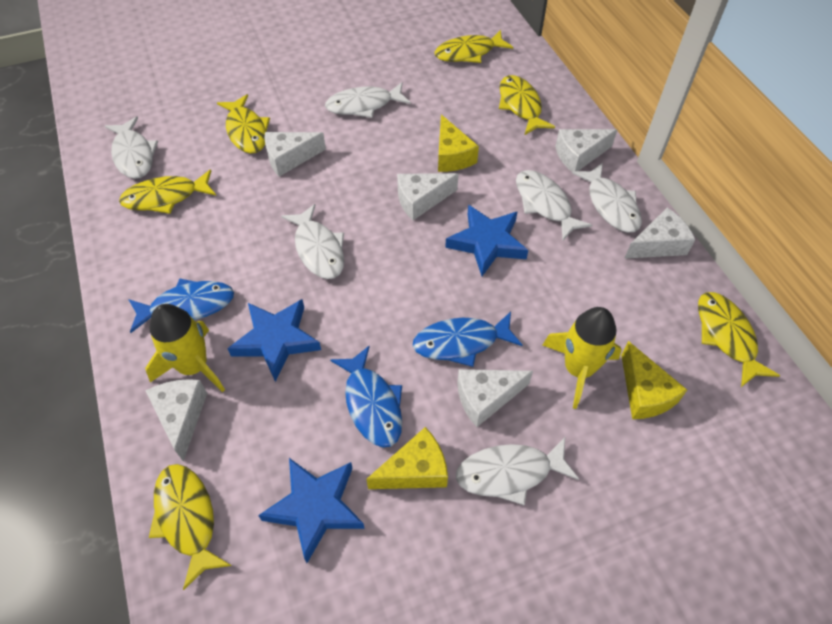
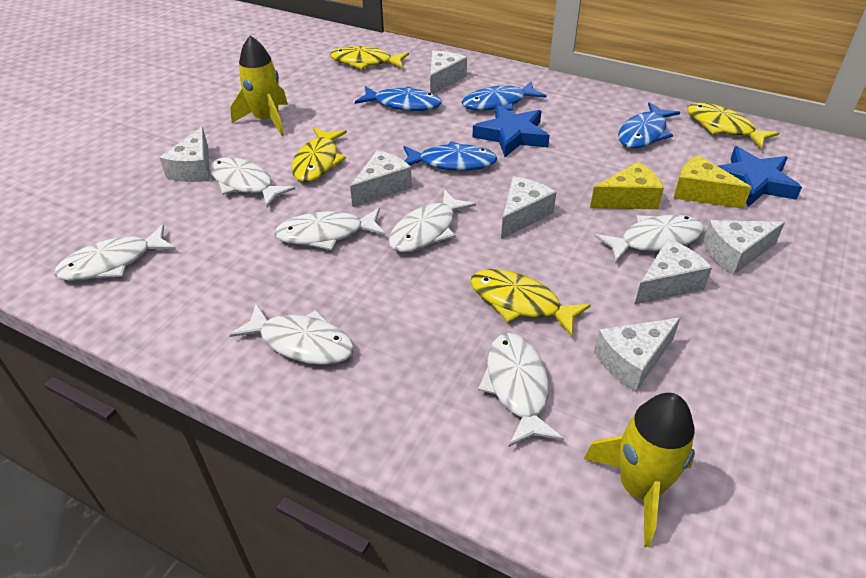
blue fish: [128,279,234,333] [330,346,402,448] [413,312,522,367] = 3 -> [355,86,442,111] [404,141,497,171] [462,81,547,111] [618,102,680,148] = 4
blue star: [227,299,321,382] [258,458,365,563] [445,205,528,276] = 3 -> [472,105,550,157] [718,146,802,207] = 2
white cheese: [145,379,207,461] [265,132,326,177] [397,173,458,220] [457,369,533,427] [555,129,617,172] [624,208,695,259] = 6 -> [159,127,210,182] [350,150,412,207] [430,51,467,94] [501,176,556,239] [594,317,680,392] [634,239,712,305] [703,220,785,275] = 7
white fish: [105,116,158,179] [281,204,344,279] [325,82,411,118] [456,437,579,505] [516,170,592,240] [572,163,642,233] = 6 -> [54,225,176,281] [209,157,295,207] [229,304,354,365] [274,208,385,250] [389,189,476,253] [478,333,564,447] [595,215,704,263] = 7
yellow cheese: [367,427,448,489] [438,115,479,172] [621,341,687,419] = 3 -> [590,162,664,209] [674,155,752,209] = 2
yellow fish: [119,169,216,214] [149,464,232,590] [217,94,270,154] [434,30,513,63] [499,75,555,135] [698,292,780,387] = 6 -> [292,128,347,182] [330,46,409,69] [470,269,591,337] [687,103,779,149] = 4

